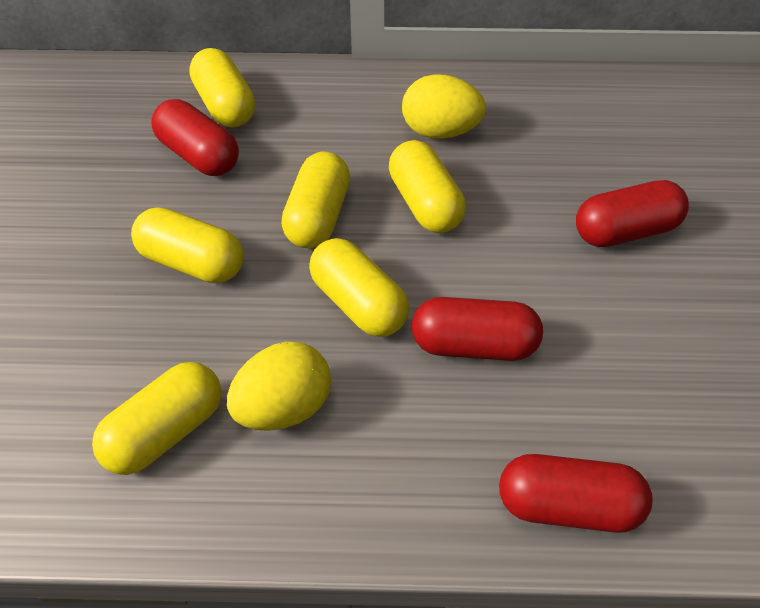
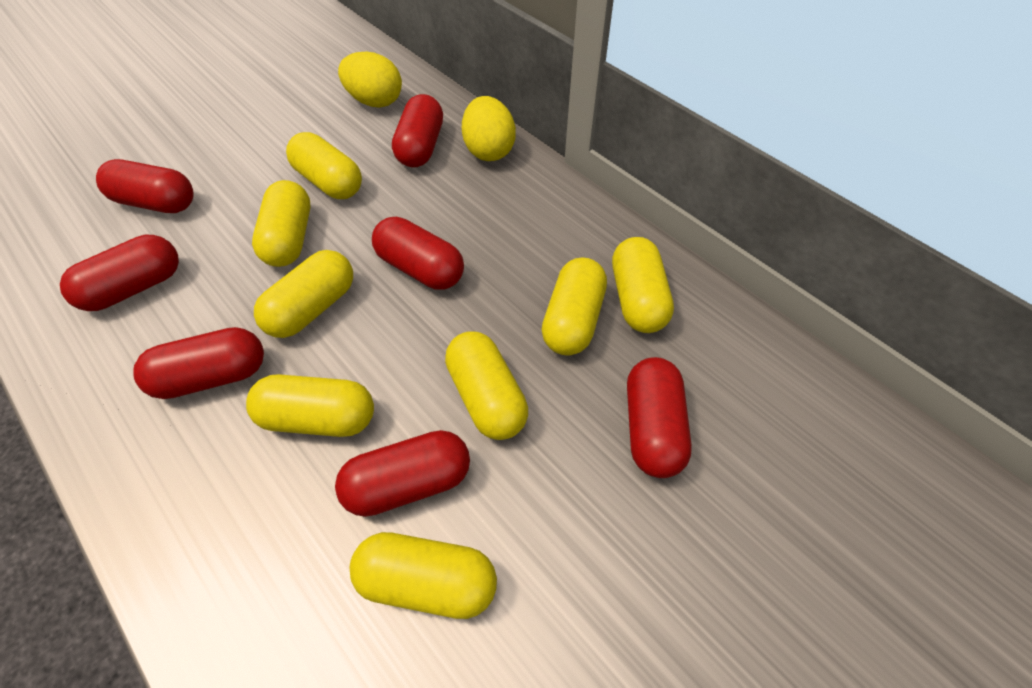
red capsule: [151,99,239,176] [412,297,543,361] [499,454,653,533] [576,180,689,247] = 4 -> [60,235,179,311] [96,159,194,213] [133,327,264,399] [335,430,470,517] [372,217,464,290] [392,94,443,167] [627,357,692,478] = 7
yellow capsule: [92,362,222,475] [131,207,244,283] [189,48,255,128] [281,152,350,248] [309,238,409,337] [389,140,466,233] = 6 -> [246,374,374,437] [252,180,310,267] [254,250,353,338] [286,132,362,199] [350,532,497,619] [445,331,528,440] [541,258,607,356] [612,237,674,333] = 8

